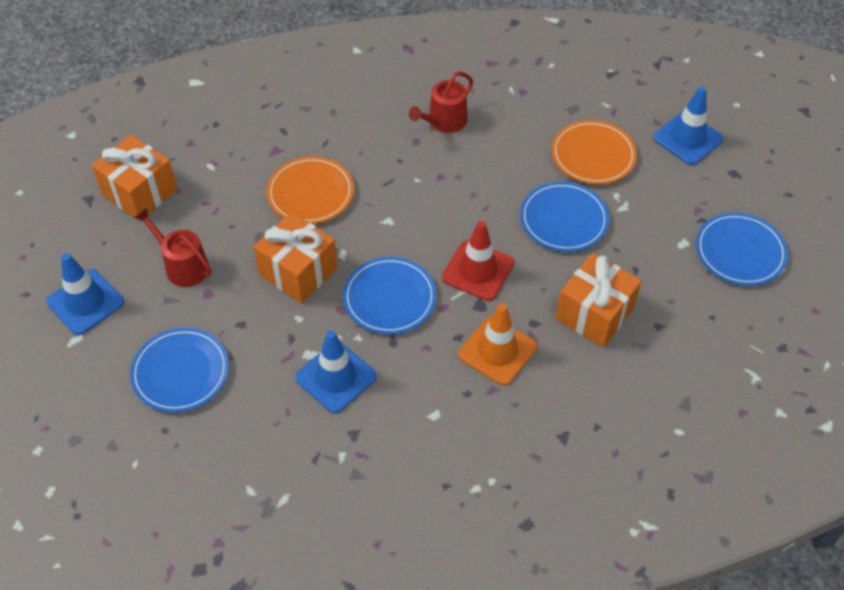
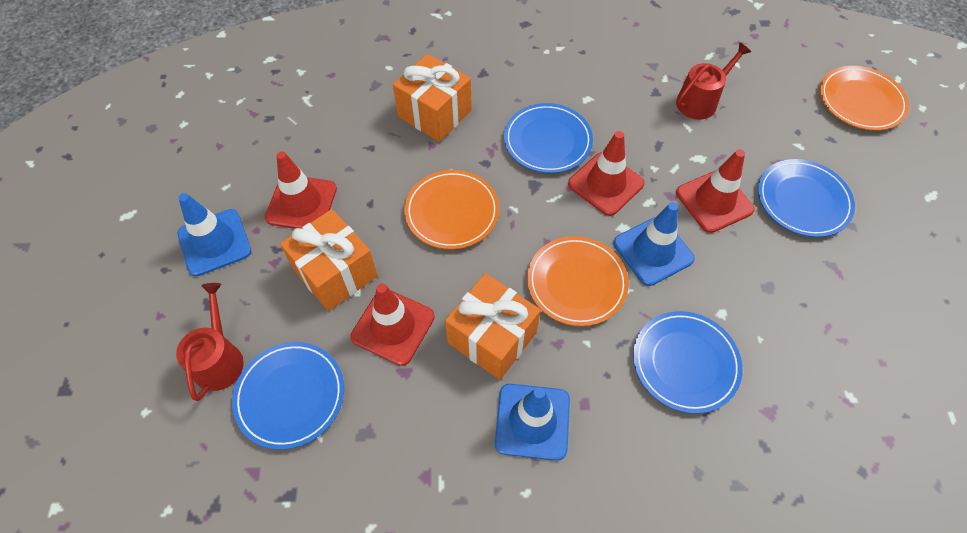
orange plate: [267,156,354,224] [552,120,637,184] = 2 -> [404,170,499,249] [527,236,629,326] [820,66,909,131] = 3
orange traffic cone: [458,303,537,385] = 1 -> none = 0
red traffic cone: [442,221,514,301] = 1 -> [265,151,337,229] [350,284,435,366] [568,131,645,216] [676,149,755,233] = 4

